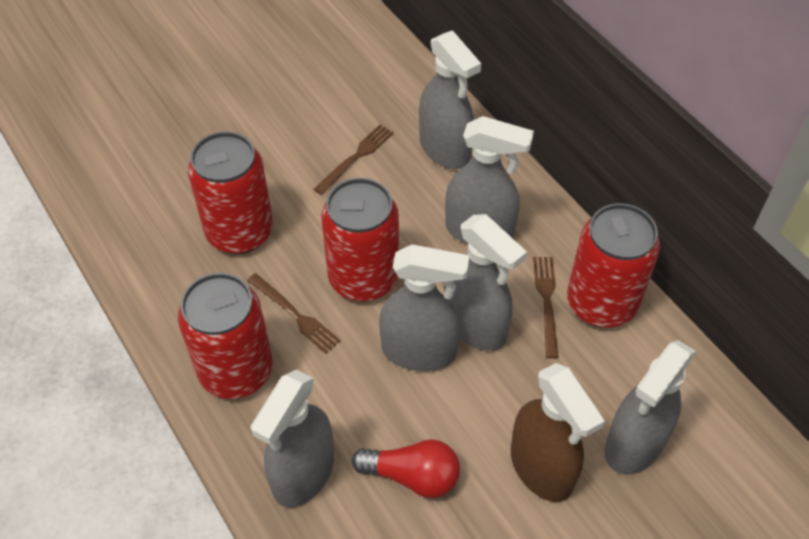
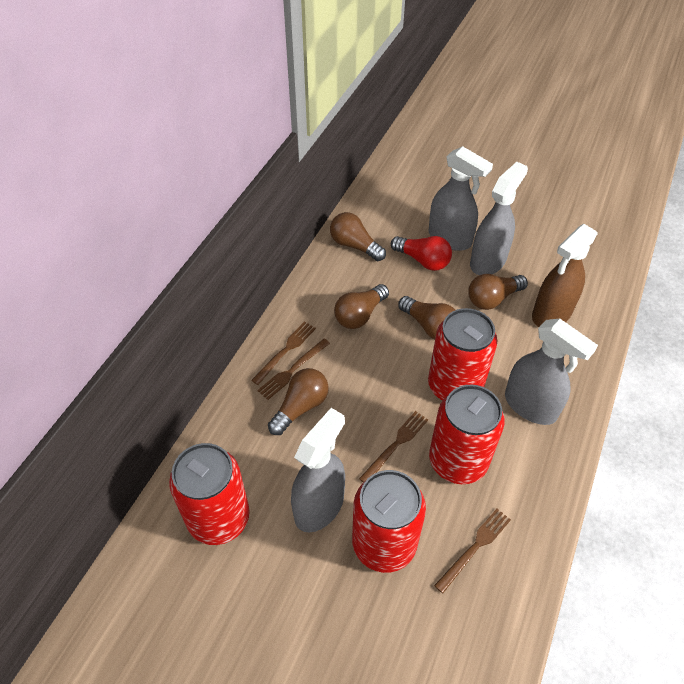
brown fork: [247,273,341,354] [314,125,394,195] [533,257,559,359] = 3 -> [251,322,316,385] [257,339,330,400] [359,411,428,482] [434,509,511,593] = 4
brown light bulb: none = 0 -> [268,368,329,435] [330,212,386,261] [334,284,389,329] [398,296,455,339] [468,274,528,310] = 5
grey spray bottle: [250,370,334,507] [379,244,469,371] [419,30,481,169] [444,214,527,351] [445,116,534,244] [605,340,696,475] = 6 -> [291,408,345,533] [428,146,493,251] [470,162,528,275] [505,319,598,425] = 4

